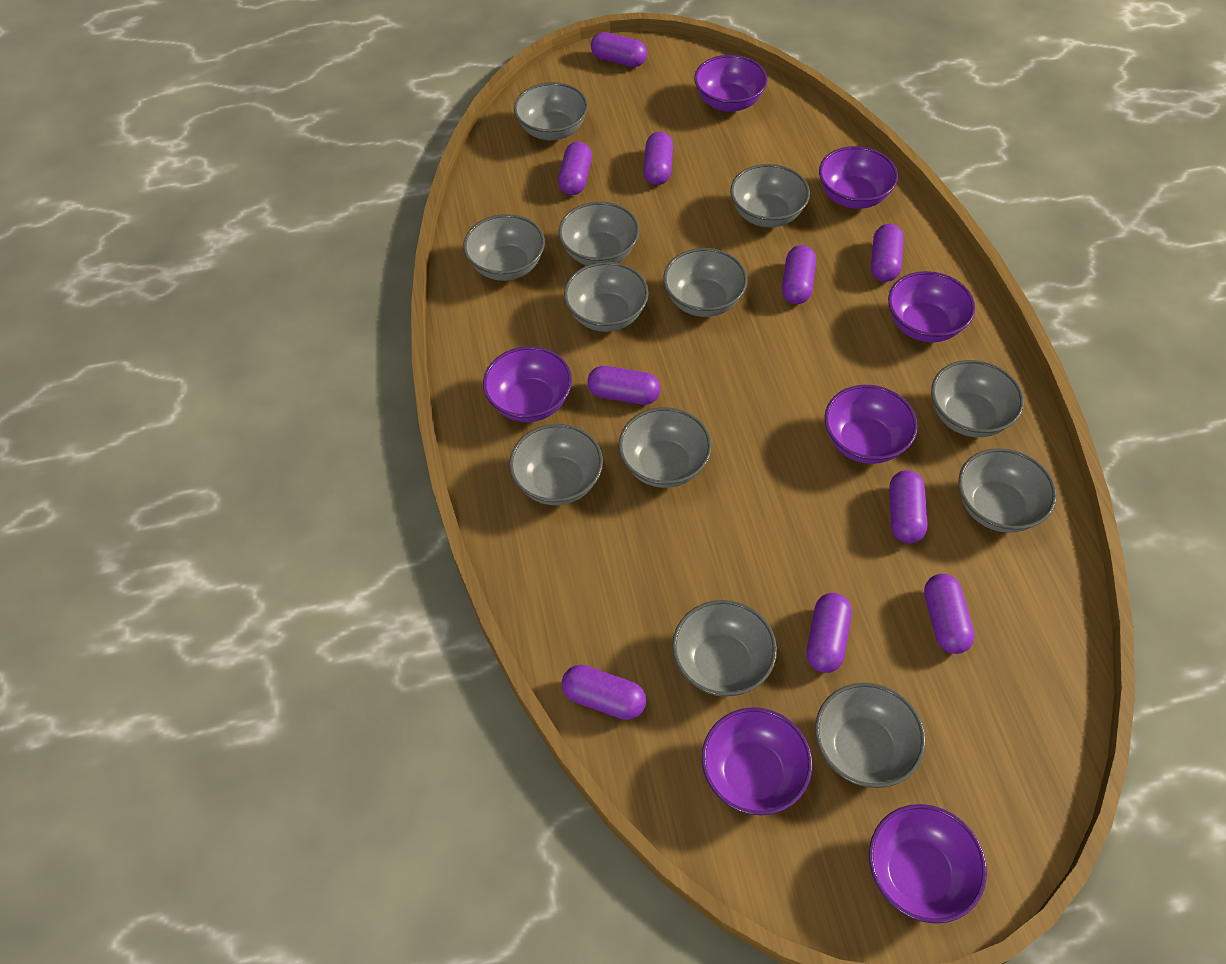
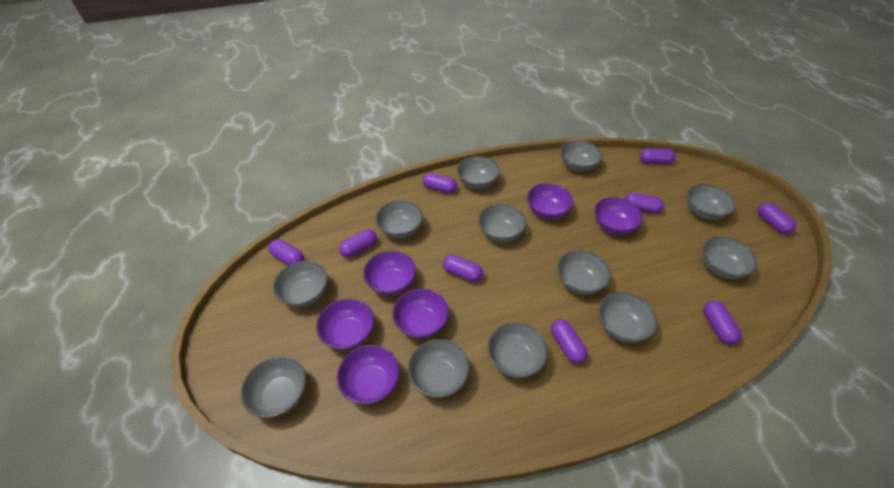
purple bowl: [483,346,572,422] [694,55,768,112] [702,707,812,815] [819,146,898,209] [825,385,918,464] [869,804,987,924] [888,271,975,342] = 7 -> [316,298,374,350] [337,345,399,404] [363,251,416,295] [392,288,449,339] [527,183,573,219] [594,197,643,235] = 6
purple capsule: [558,142,592,195] [562,665,646,720] [587,366,661,405] [591,32,647,67] [643,132,673,185] [782,245,816,304] [807,593,852,673] [871,224,904,282] [889,470,928,543] [924,574,975,654] = 10 -> [268,239,304,265] [339,229,377,258] [422,173,457,194] [443,255,483,282] [551,319,588,364] [624,193,664,213] [640,149,675,164] [703,301,741,344] [757,202,796,234] = 9

